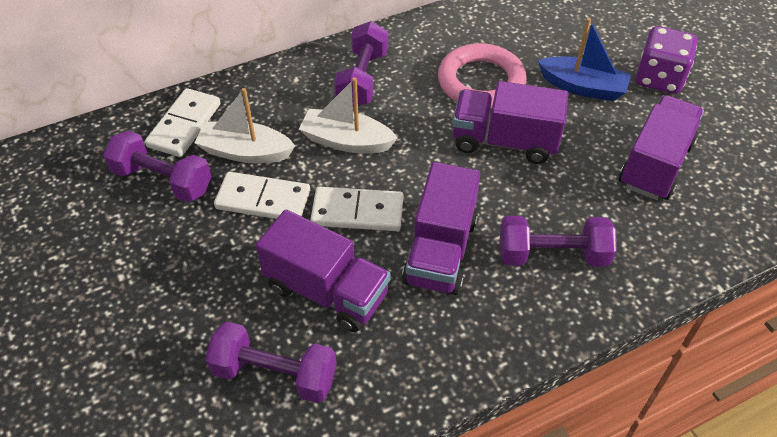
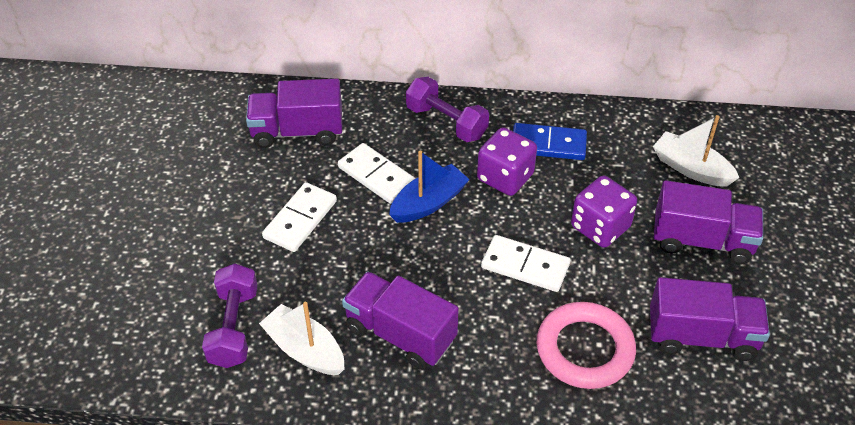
blue domino: none = 0 -> [513,123,587,160] = 1
purple dice: [636,26,697,94] = 1 -> [477,127,537,196] [571,176,637,248] = 2
purple dumbbell: [103,131,212,202] [205,321,337,403] [334,21,388,107] [500,216,617,267] = 4 -> [202,264,257,368] [406,77,489,142] = 2

